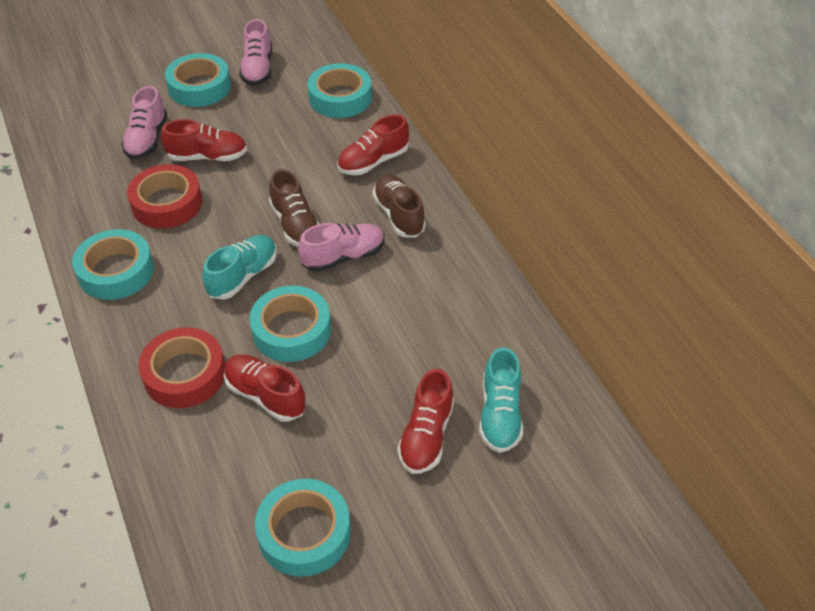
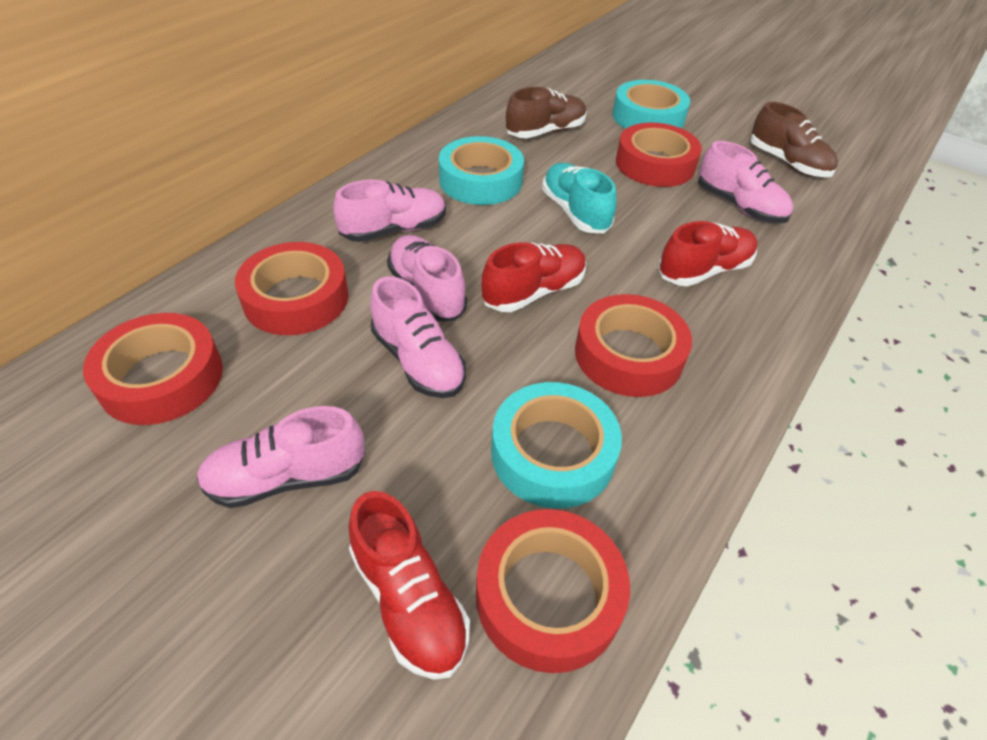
pink shoe: [121,86,167,159] [239,19,272,86] [298,223,385,272] = 3 -> [197,406,365,508] [333,179,446,242] [370,276,466,398] [387,235,467,321] [698,141,793,223] = 5
red shoe: [161,119,247,161] [224,354,306,422] [337,115,409,175] [397,369,454,474] = 4 -> [349,491,470,680] [482,242,587,312] [658,221,757,286] = 3
red tape: [127,164,203,228] [139,327,225,408] = 2 -> [83,313,223,425] [235,242,349,335] [476,509,630,673] [575,294,692,397] [616,122,702,187] = 5
turquoise shoe: [202,235,277,300] [479,347,523,453] = 2 -> [542,163,617,233] = 1
turquoise tape: [72,229,154,300] [165,53,231,107] [249,286,331,362] [255,479,351,577] [308,63,372,118] = 5 -> [439,136,524,205] [491,382,622,509] [613,80,690,129] = 3

